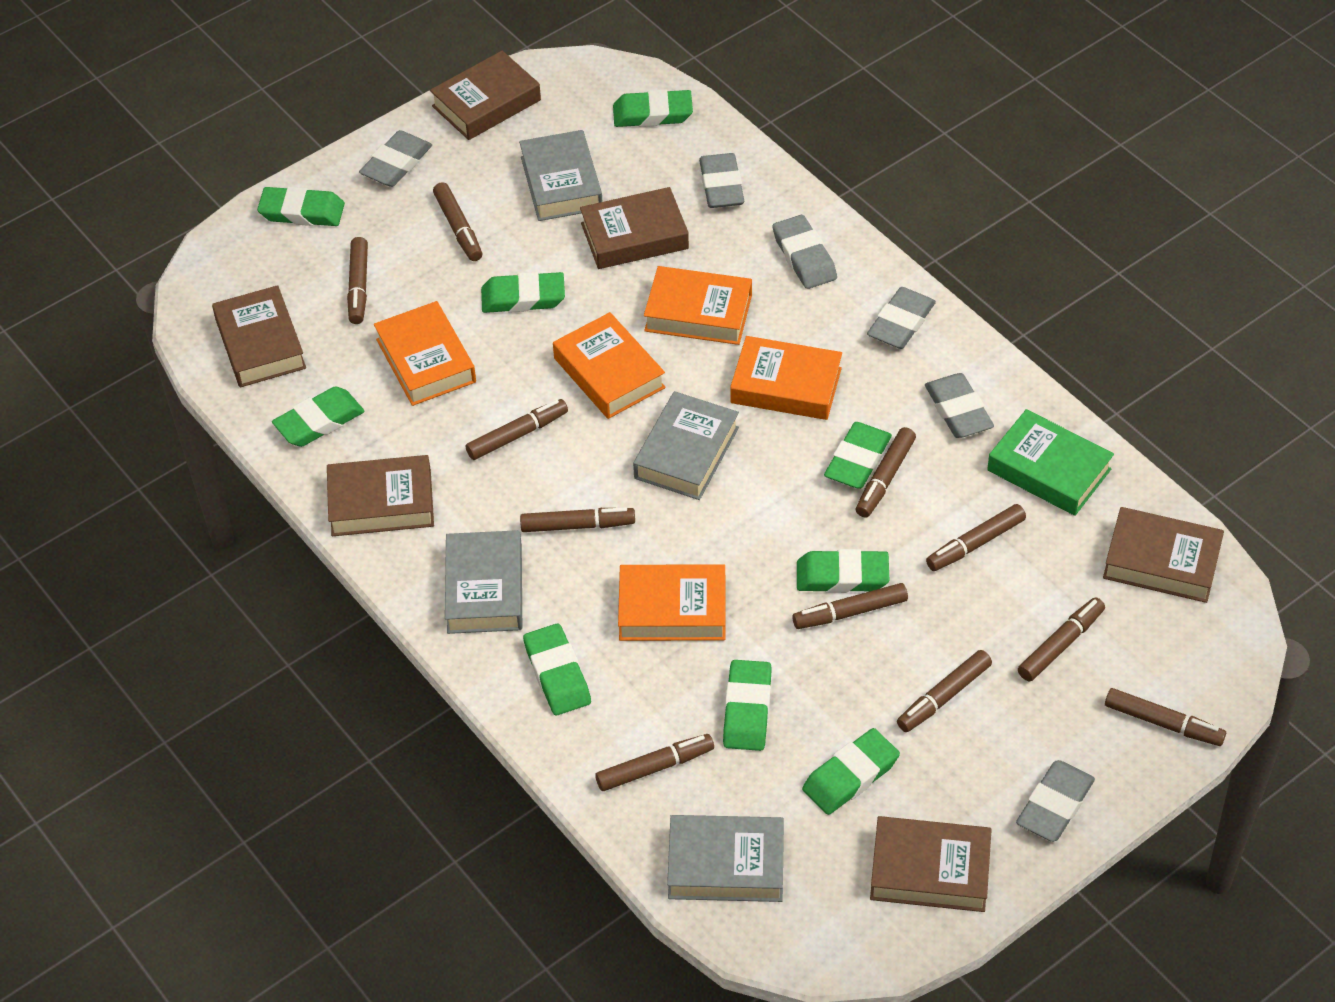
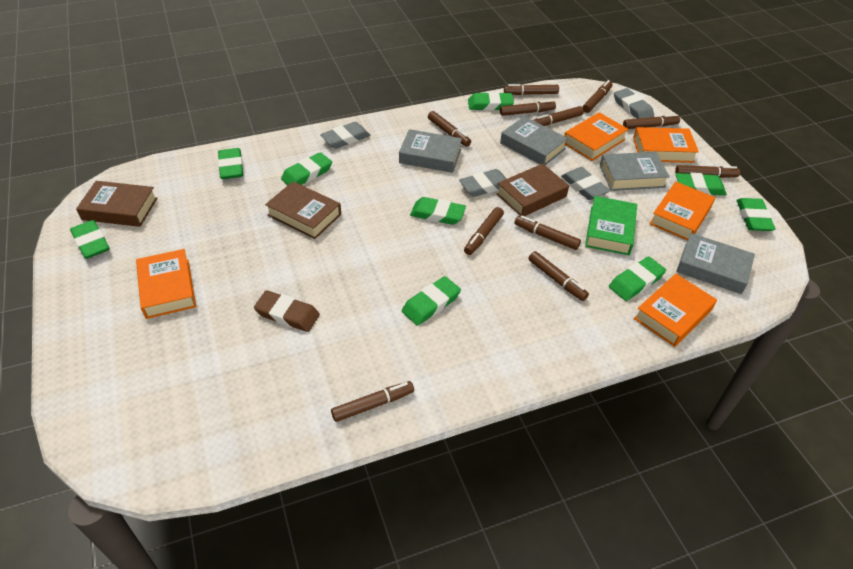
brown book: [212,285,306,387] [327,455,434,536] [430,51,541,140] [580,187,689,269] [870,816,992,912] [1103,507,1224,603] = 6 -> [76,181,157,227] [265,181,341,239] [496,164,569,216] = 3
brown eraser: none = 0 -> [254,290,320,332] = 1
grey eraser: [359,130,432,187] [699,153,744,208] [773,215,837,289] [867,287,936,349] [925,373,994,438] [1016,760,1095,842] = 6 -> [320,122,371,149] [459,169,506,197] [561,167,610,200] [614,88,654,119] = 4

